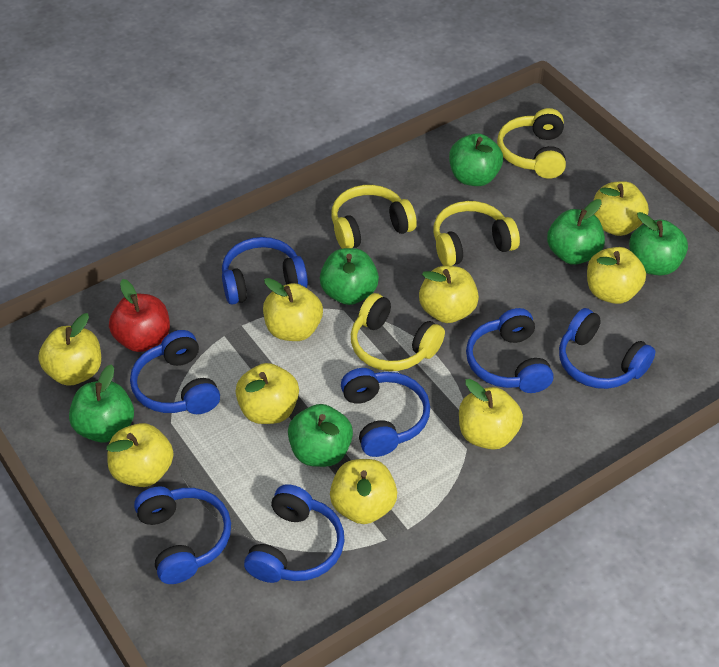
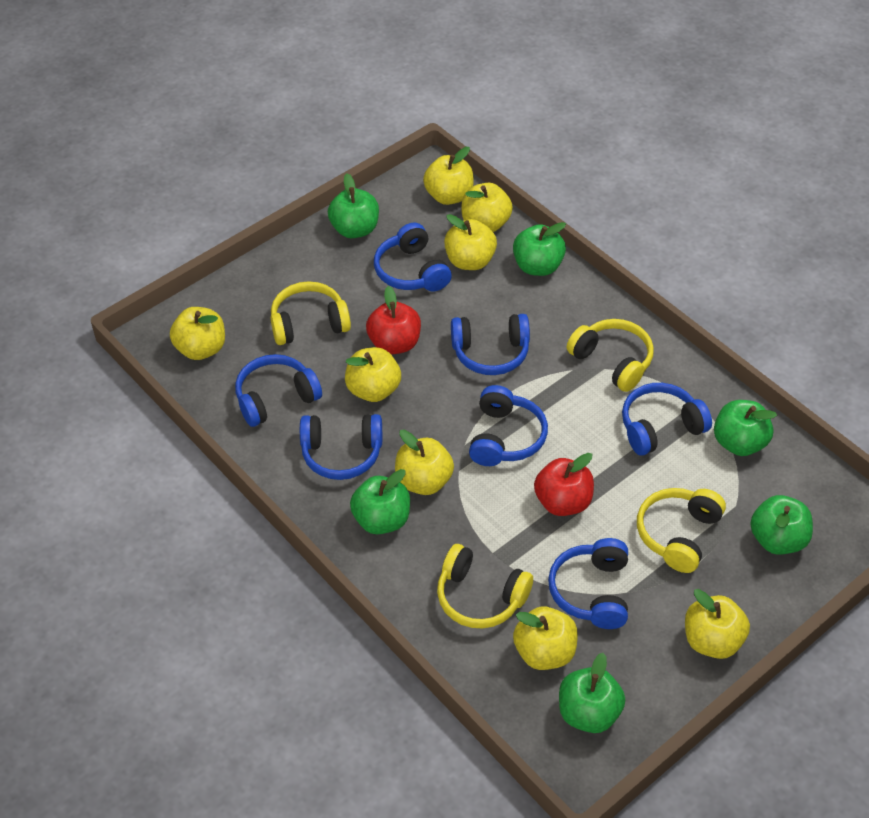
red apple: [109,279,170,352] = 1 -> [366,286,421,354] [534,453,594,516] = 2
yellow apple: [38,313,101,386] [107,423,174,487] [235,363,299,424] [263,278,323,341] [330,459,397,524] [419,266,479,323] [459,379,523,450] [587,247,646,304] [593,181,649,236] = 9 -> [170,307,225,360] [345,347,401,402] [395,430,454,495] [423,147,474,205] [444,214,497,270] [461,183,513,232] [513,607,578,670] [685,589,750,659] = 8

